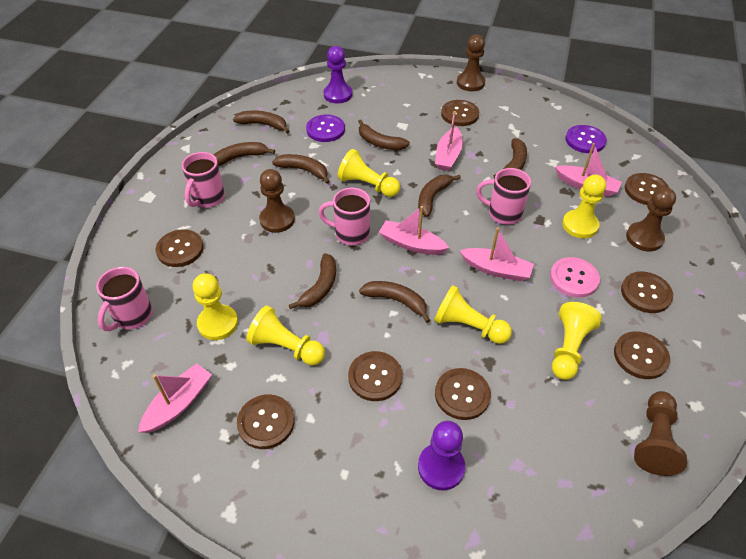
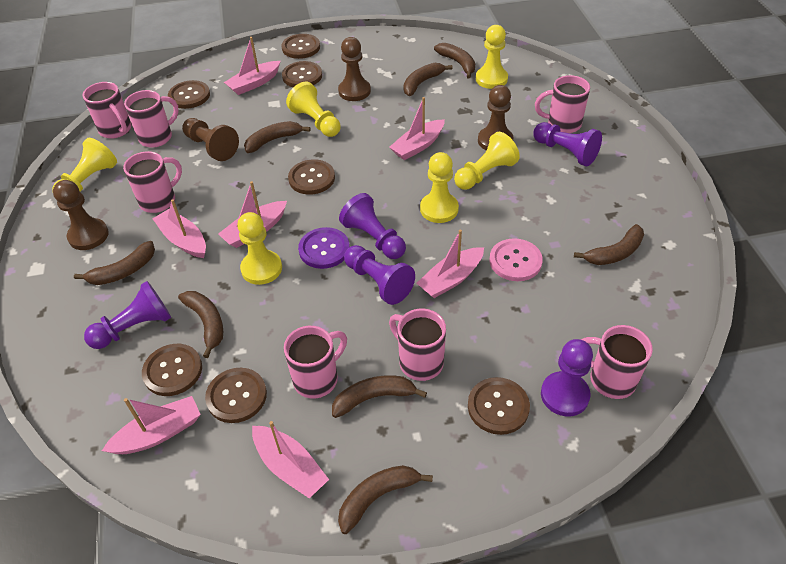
brown button: [156,229,204,267] [237,394,295,449] [348,351,402,401] [435,368,491,420] [441,100,479,126] [614,331,670,379] [621,272,673,313] [625,173,669,205] = 8 -> [142,344,202,396] [168,80,210,109] [205,368,267,423] [282,34,320,59] [282,61,322,87] [288,159,335,195] [468,377,530,435] = 7
pink boat: [138,363,212,433] [379,206,449,255] [435,111,463,171] [460,227,534,281] [555,143,622,197] = 5 -> [102,396,201,454] [153,199,206,258] [218,181,287,248] [224,37,281,95] [252,421,329,499] [389,97,445,160] [417,229,484,298] = 7
pink mug: [96,267,153,331] [182,152,225,208] [319,187,370,245] [476,168,531,225] = 4 -> [82,82,131,138] [123,151,182,213] [124,90,179,148] [284,326,347,398] [389,309,446,381] [535,75,590,133] [580,325,653,399] = 7
purple button: [306,115,345,142] [565,125,607,153] = 2 -> [298,227,350,269] = 1
purple pawn: [324,46,352,103] [418,421,465,491] = 2 -> [84,281,171,349] [339,193,406,259] [344,245,415,305] [533,122,602,166] [541,339,593,416] = 5

